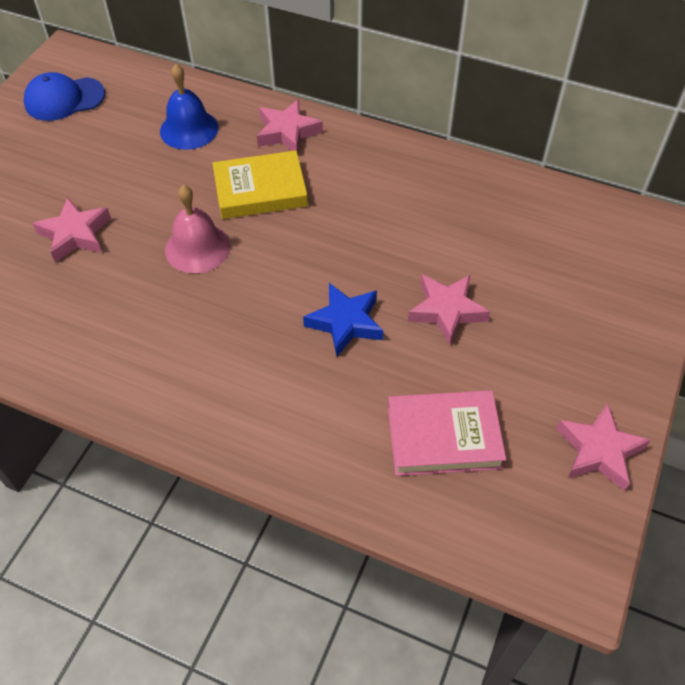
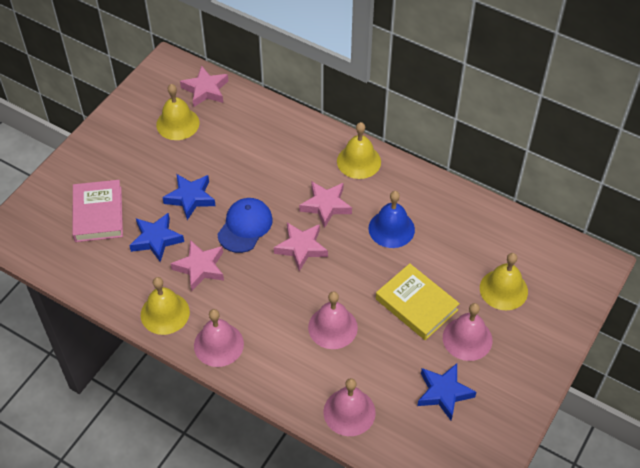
blue star: [303,283,383,356] = 1 -> [129,212,184,262] [162,174,216,220] [417,363,476,420] = 3
pink bell: [165,185,231,273] = 1 -> [194,309,244,367] [308,291,358,349] [323,378,376,436] [443,303,492,361] = 4
yellow bell: none = 0 -> [141,277,190,335] [156,84,199,140] [337,122,381,179] [480,253,528,310] = 4

